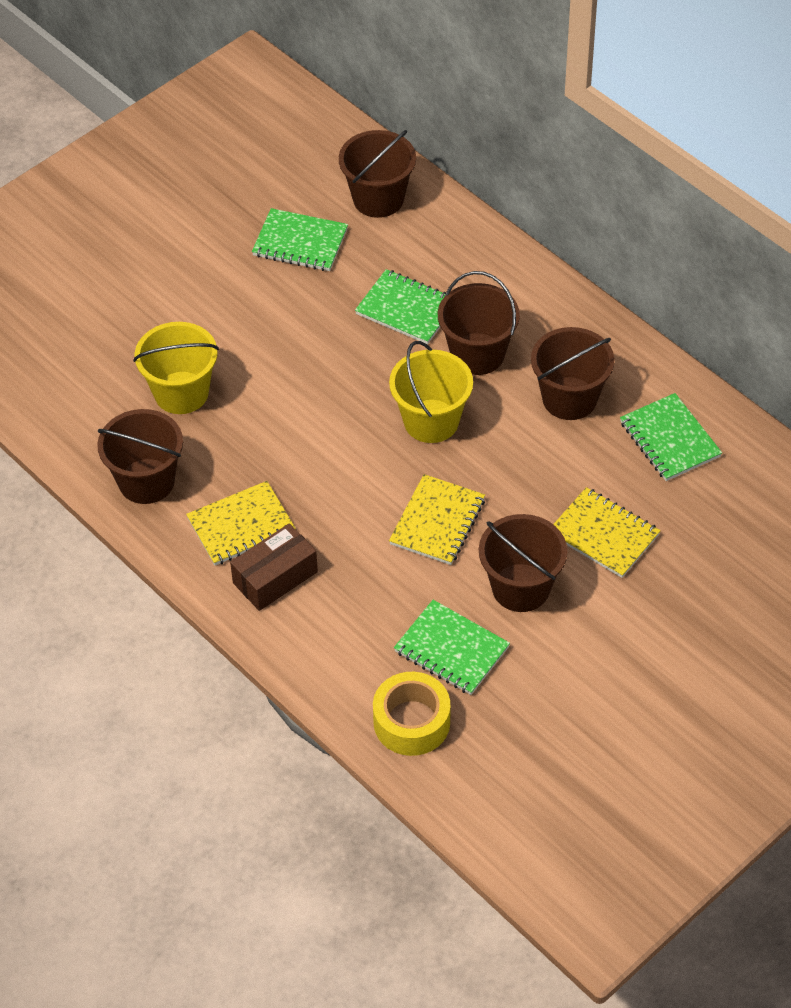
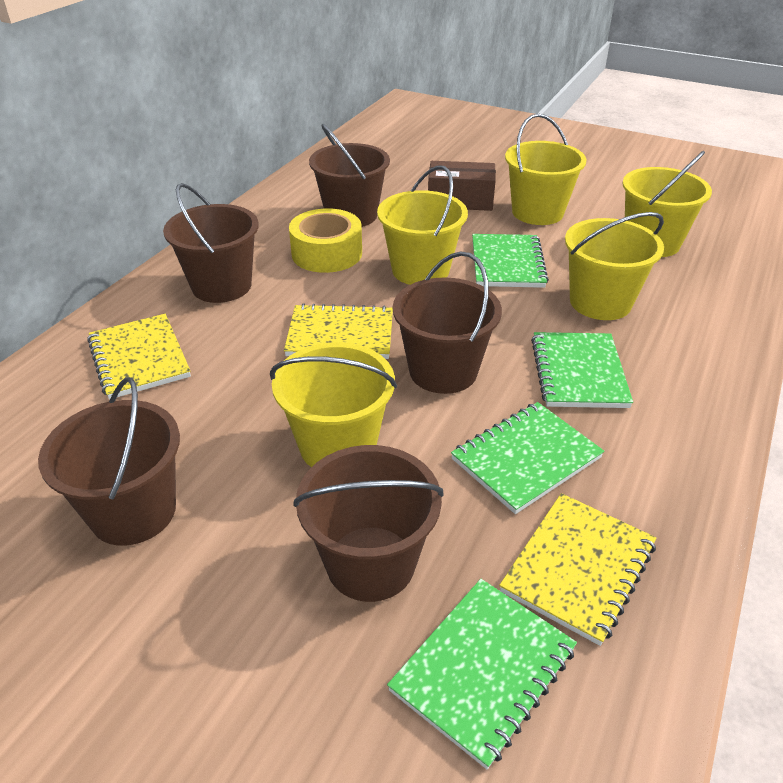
yellow bucket: [133,322,219,414] [389,341,473,443] = 2 -> [270,342,397,467] [377,165,468,285] [505,114,587,225] [565,212,664,320] [622,151,712,257] = 5

